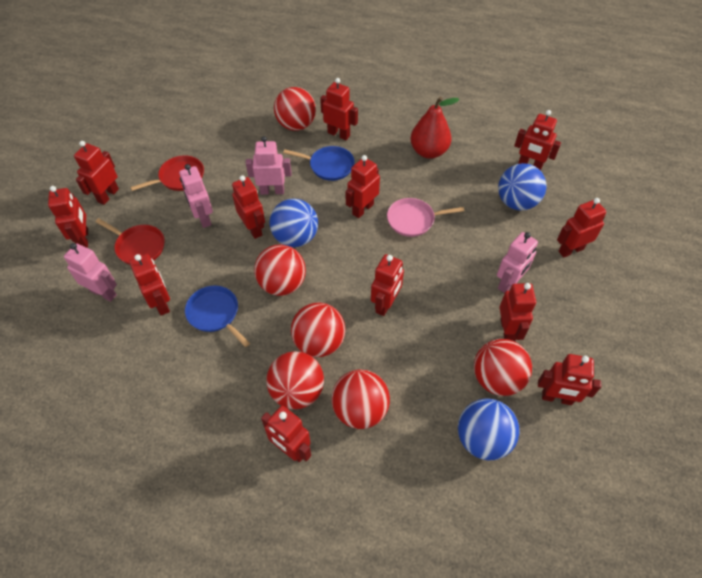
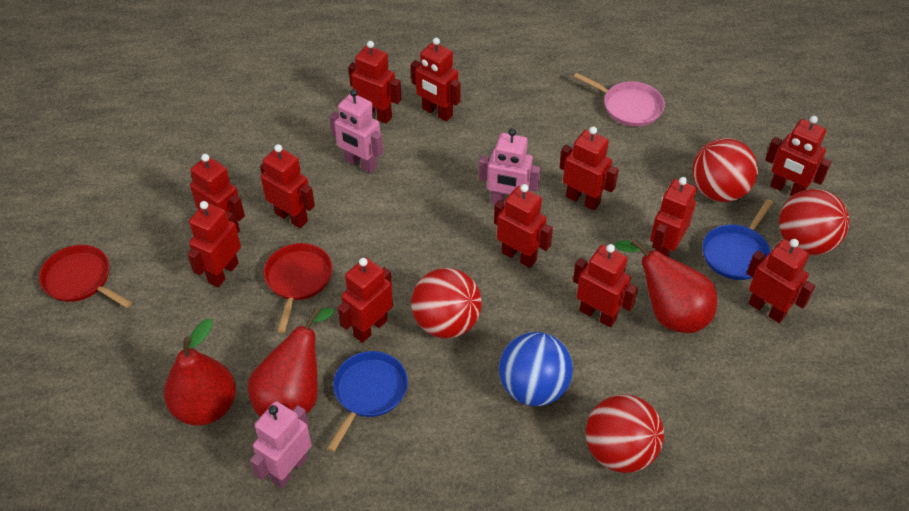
blue ball: [269,199,318,247] [458,398,520,460] [498,163,546,210] = 3 -> [499,332,573,406] = 1
pink robot: [64,243,117,302] [179,164,213,228] [246,136,292,195] [497,232,538,293] = 4 -> [250,401,312,488] [330,89,383,173] [479,128,541,204] = 3
red ball: [254,244,306,296] [266,351,324,409] [274,87,316,131] [291,302,345,357] [332,370,390,429] [474,339,532,396] = 6 -> [411,268,482,338] [586,394,664,473] [692,138,758,202] [779,189,849,255] = 4
red pear: [410,96,460,159] = 1 -> [164,319,236,425] [248,308,334,417] [615,239,717,333] = 3

